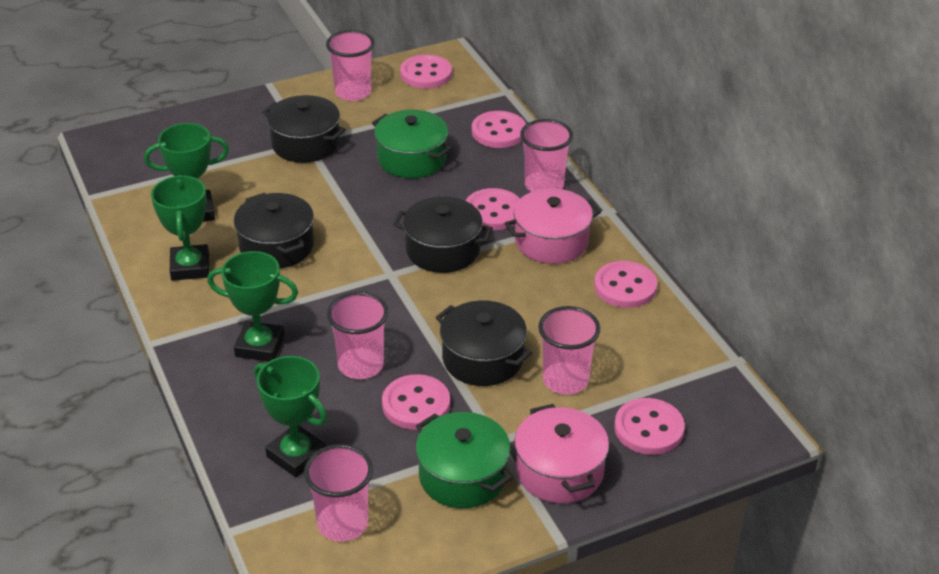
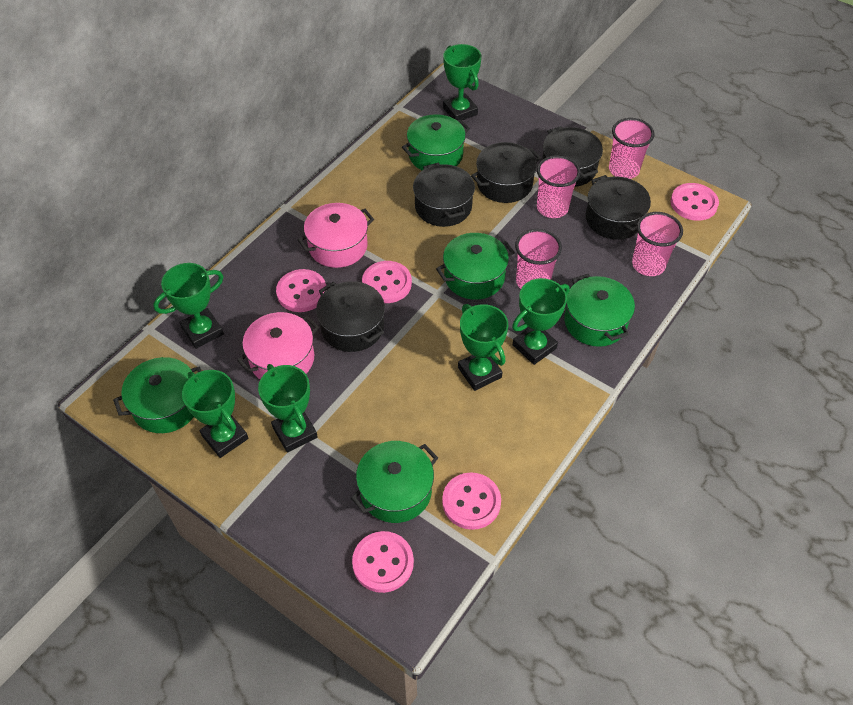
black pot: [234,193,314,269] [262,95,346,163] [393,197,493,273] [436,300,532,386] = 4 -> [316,281,385,352] [413,163,475,227] [471,142,541,203] [542,126,603,187] [586,175,651,240] = 5
green pot: [372,110,452,178] [416,412,512,508] = 2 -> [113,357,201,433] [351,441,438,523] [402,114,470,171] [436,233,515,300] [564,274,635,347] = 5
green trophy: [144,123,229,222] [151,175,209,281] [207,251,298,362] [254,356,327,477] = 4 -> [153,263,224,349] [182,370,248,458] [258,364,318,453] [443,44,481,121] [458,304,508,391] [512,278,570,365] = 6
pink button: [382,374,450,430] [400,54,452,88] [466,188,520,230] [472,111,526,148] [594,261,657,308] [614,398,685,455] = 6 -> [276,269,326,312] [352,531,414,593] [362,261,412,303] [442,473,501,530] [671,183,719,221] = 5
pink cup: [304,444,373,542] [326,30,375,101] [327,292,388,379] [520,119,573,192] [538,306,600,395] = 5 -> [515,229,562,289] [537,155,581,218] [609,118,654,179] [632,212,683,276] = 4

